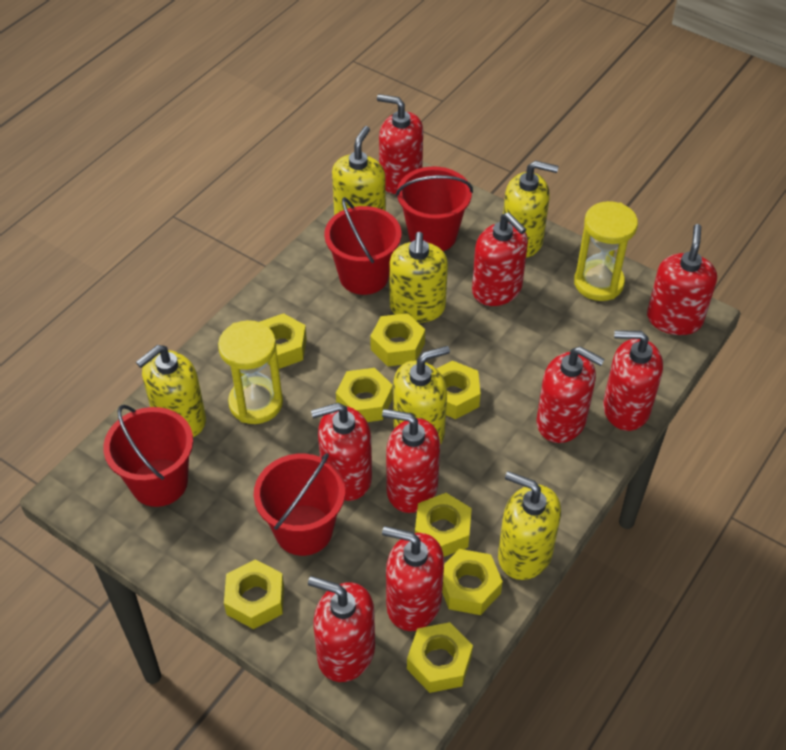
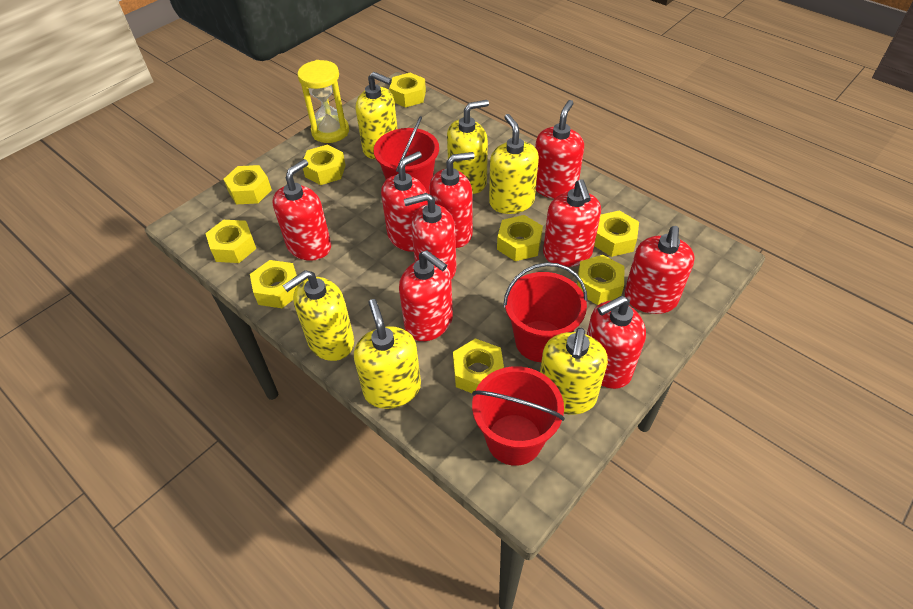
red bucket: [103,405,193,507] [254,453,345,556] [324,197,401,295] [396,167,473,251] = 4 -> [374,116,439,194] [472,366,565,466] [503,262,588,362] = 3
yellow hourglass: [218,320,283,424] [574,201,638,301] = 2 -> [297,60,349,143] = 1
yellow nut: [224,559,284,629] [260,313,307,369] [336,368,393,422] [370,313,425,366] [407,622,473,693] [415,493,472,557] [436,360,481,419] [442,549,503,615] = 8 -> [205,220,256,263] [223,165,272,204] [250,260,297,308] [303,145,346,185] [389,73,426,108] [453,338,504,393] [497,215,543,261] [577,255,625,305] [594,210,639,257] = 9

